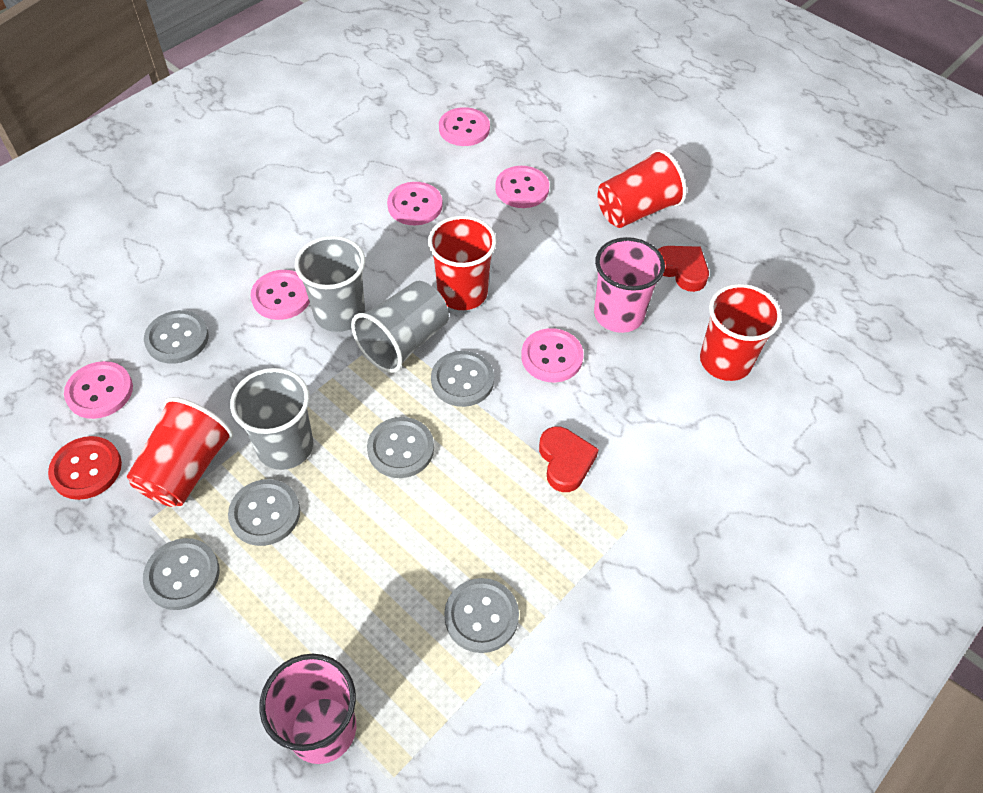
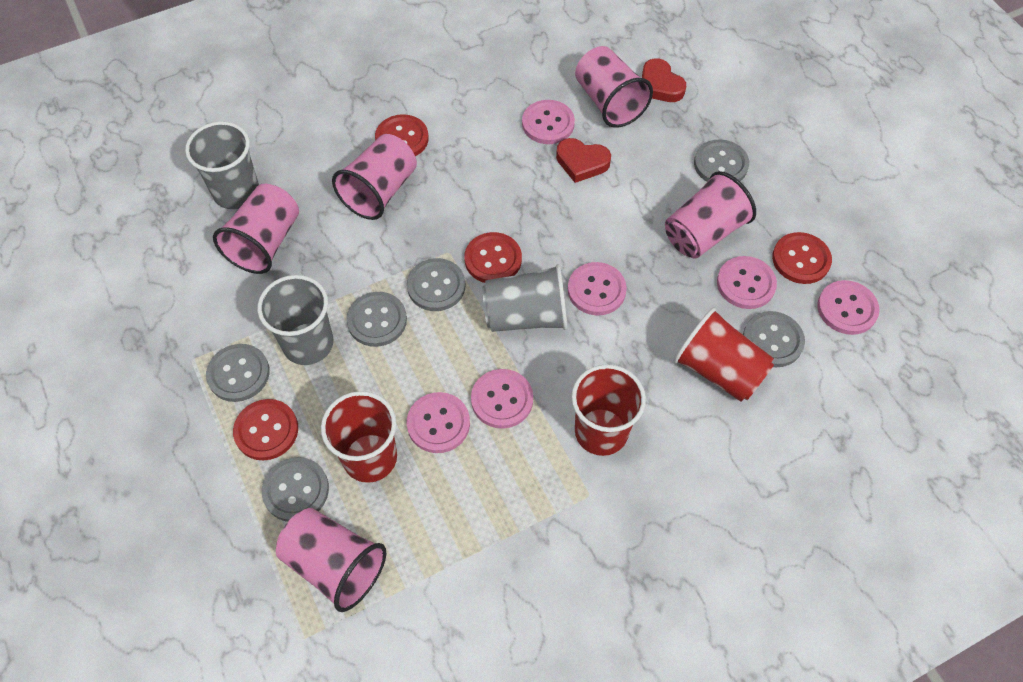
pink cup: [259,654,356,764] [594,237,665,333] = 2 -> [213,184,299,274] [276,508,386,612] [332,134,417,220] [575,46,653,128] [665,171,756,258] = 5
red button: [48,436,122,500] = 1 -> [233,399,298,460] [375,114,429,156] [464,232,522,283] [772,232,832,284] = 4
red cup: [127,397,233,507] [428,216,497,310] [597,149,687,228] [700,284,782,381] = 4 -> [321,391,397,483] [571,364,646,456] [673,308,774,402] = 3

